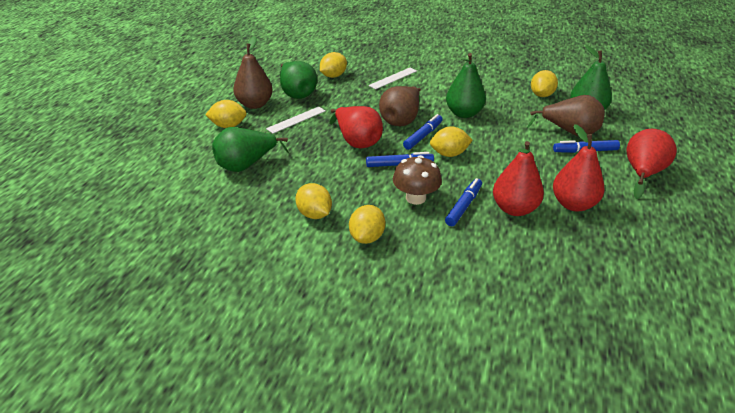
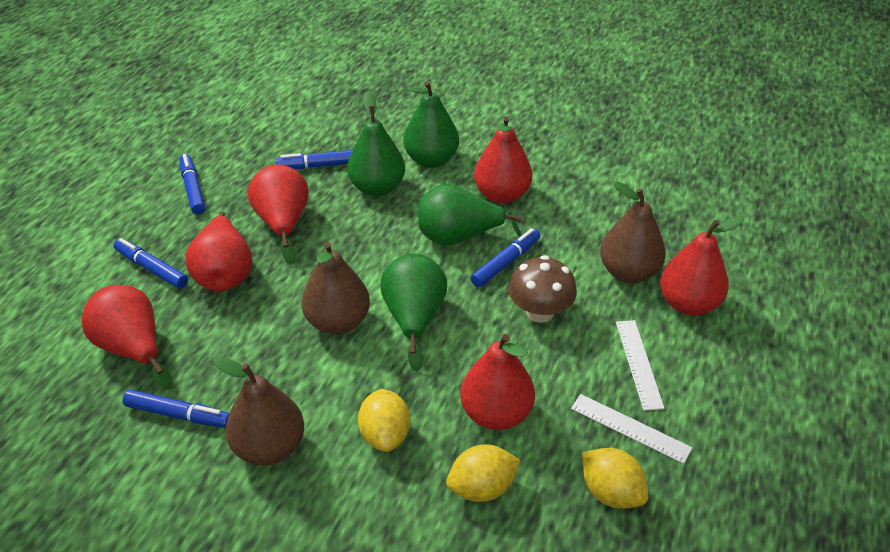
blue marker: [366,152,434,167] [403,114,443,150] [445,178,482,226] [553,140,620,153] = 4 -> [113,238,188,289] [123,389,230,428] [180,154,205,214] [275,150,353,169] [471,228,540,287] = 5
red pear: [329,106,383,148] [493,141,544,216] [553,124,604,212] [626,129,677,199] = 4 -> [82,285,173,390] [185,212,252,291] [248,164,309,265] [460,334,535,430] [474,116,532,204] [660,216,744,316] = 6
yellow lemon: [205,100,247,128] [295,183,332,219] [320,52,347,78] [349,205,385,244] [430,126,473,157] [531,70,558,97] = 6 -> [358,389,410,452] [446,444,521,502] [582,448,648,509] = 3

